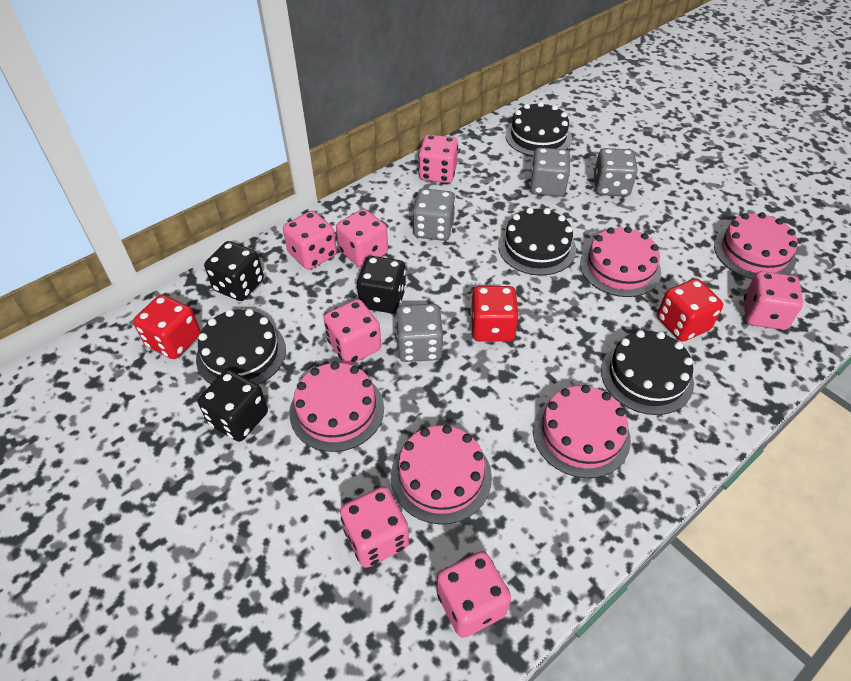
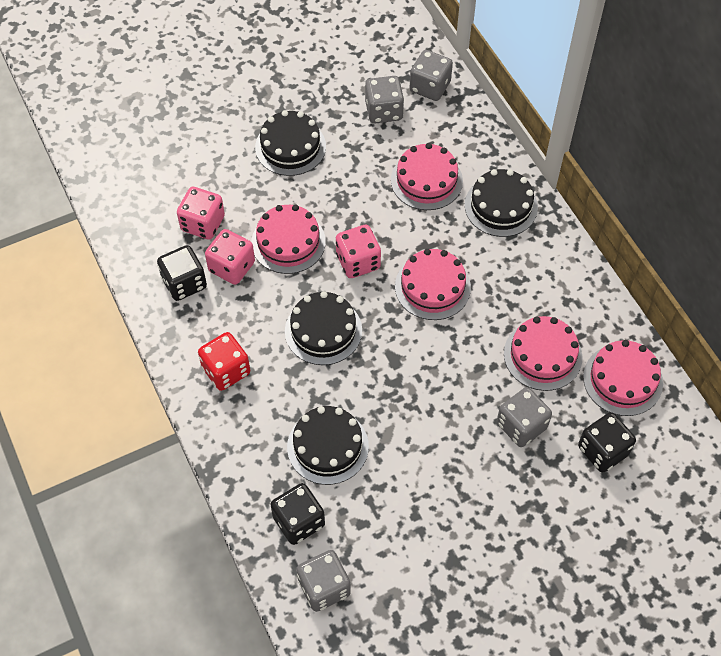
pink dice: [283,211,337,270] [324,299,381,364] [336,209,388,268] [340,486,409,568] [418,134,458,183] [437,551,511,638] [744,271,803,330] = 7 -> [177,187,225,240] [205,229,255,285] [336,225,381,278] = 3
red dice: [133,295,201,359] [471,286,519,342] [657,278,723,342] = 3 -> [198,332,250,391] = 1

